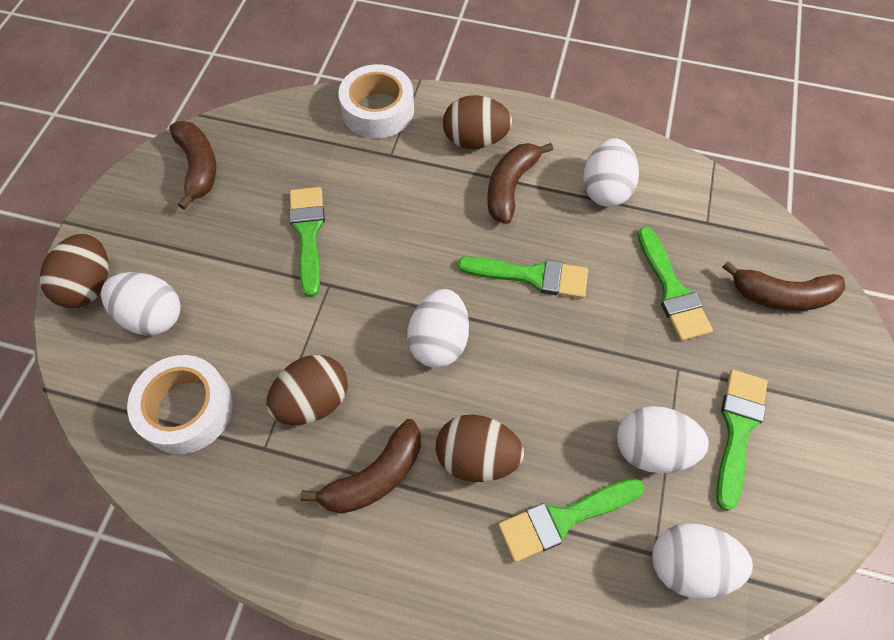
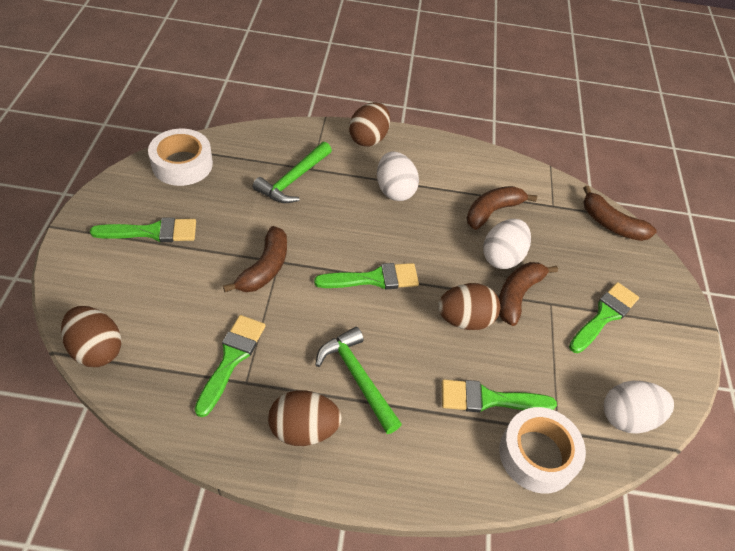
green hammer: none = 0 -> [253,142,332,203] [316,327,402,434] = 2
white egg: [101,272,181,336] [407,289,469,368] [583,138,639,207] [617,406,709,473] [652,523,753,599] = 5 -> [377,151,419,201] [483,219,531,269] [604,381,674,434] = 3

